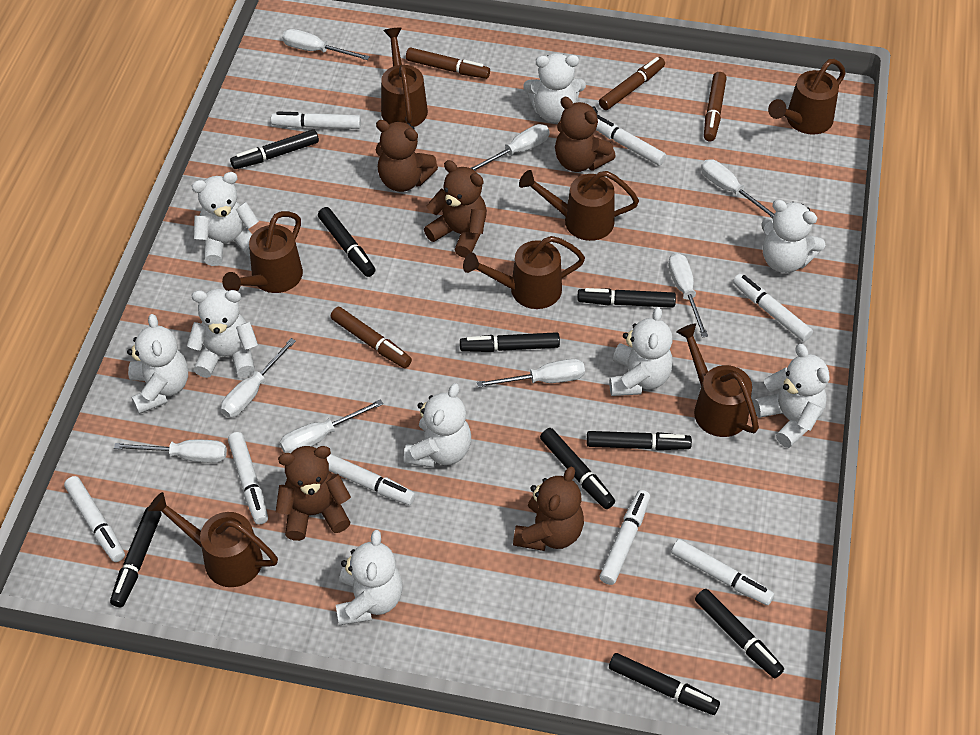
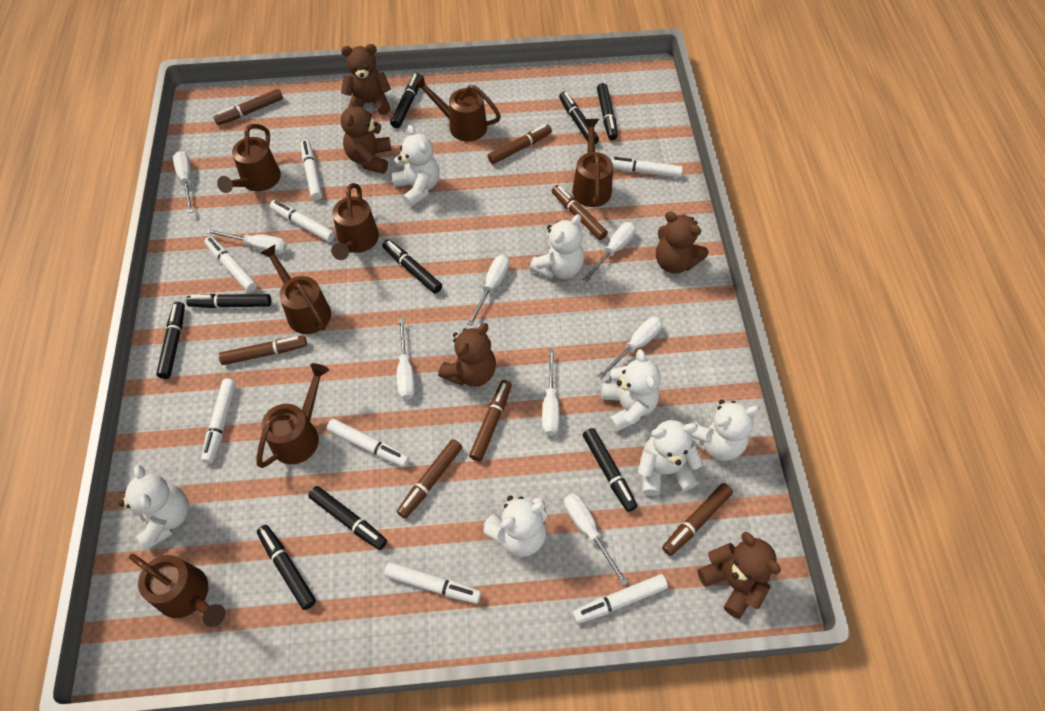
brown marker: [330,307,412,368] [406,47,490,79] [599,57,665,110] [704,72,727,141] = 4 -> [214,89,283,125] [219,336,307,365] [397,439,462,519] [469,380,512,462] [488,124,552,164] [552,185,608,240] [662,483,733,556] = 7
white teddy bear: [127,314,188,414] [187,289,258,378] [192,172,259,266] [336,530,403,625] [404,383,471,468] [524,53,586,123] [609,307,673,396] [754,344,830,448] [761,199,825,273] = 9 -> [119,465,189,550] [392,125,439,207] [483,496,547,557] [529,214,584,279] [601,349,661,432] [638,420,703,496] [691,400,760,461] = 7

